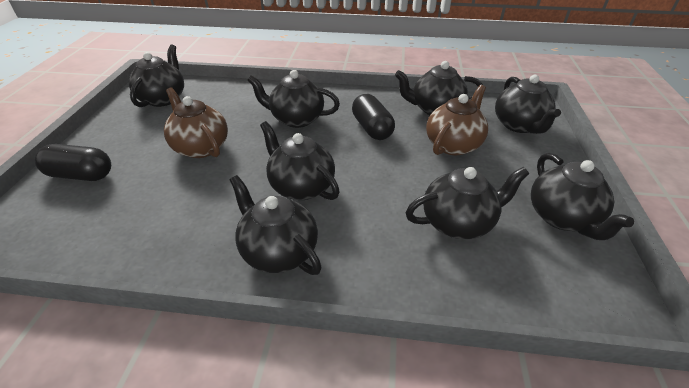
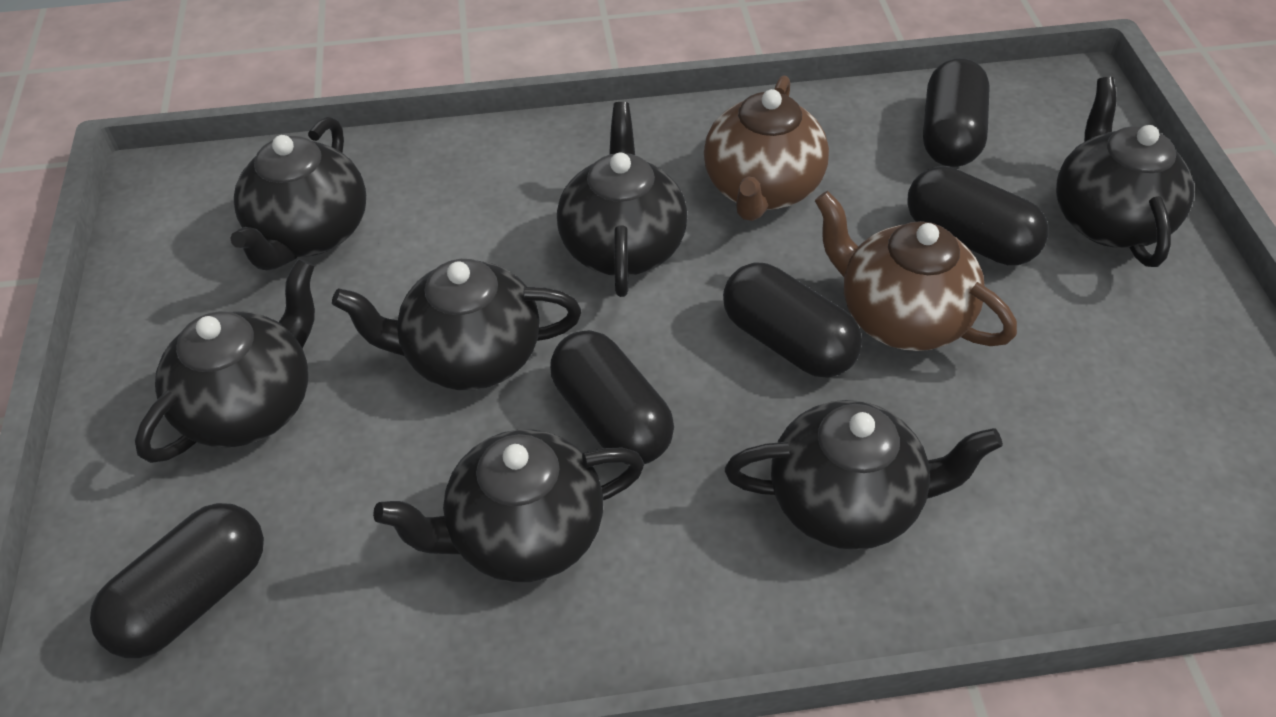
black capsule: [35,144,111,181] [352,94,395,140] = 2 -> [90,503,264,658] [550,330,674,465] [723,262,862,378] [907,166,1049,265] [923,58,990,167] = 5
black teapot: [129,45,184,107] [230,175,322,275] [247,70,340,128] [260,121,340,200] [395,61,483,115] [406,167,529,239] [495,75,561,134] [531,153,634,240] = 8 -> [135,259,315,463] [230,117,366,270] [332,259,581,391] [373,429,644,582] [557,102,687,297] [725,400,1003,550] [1056,77,1194,267] = 7

